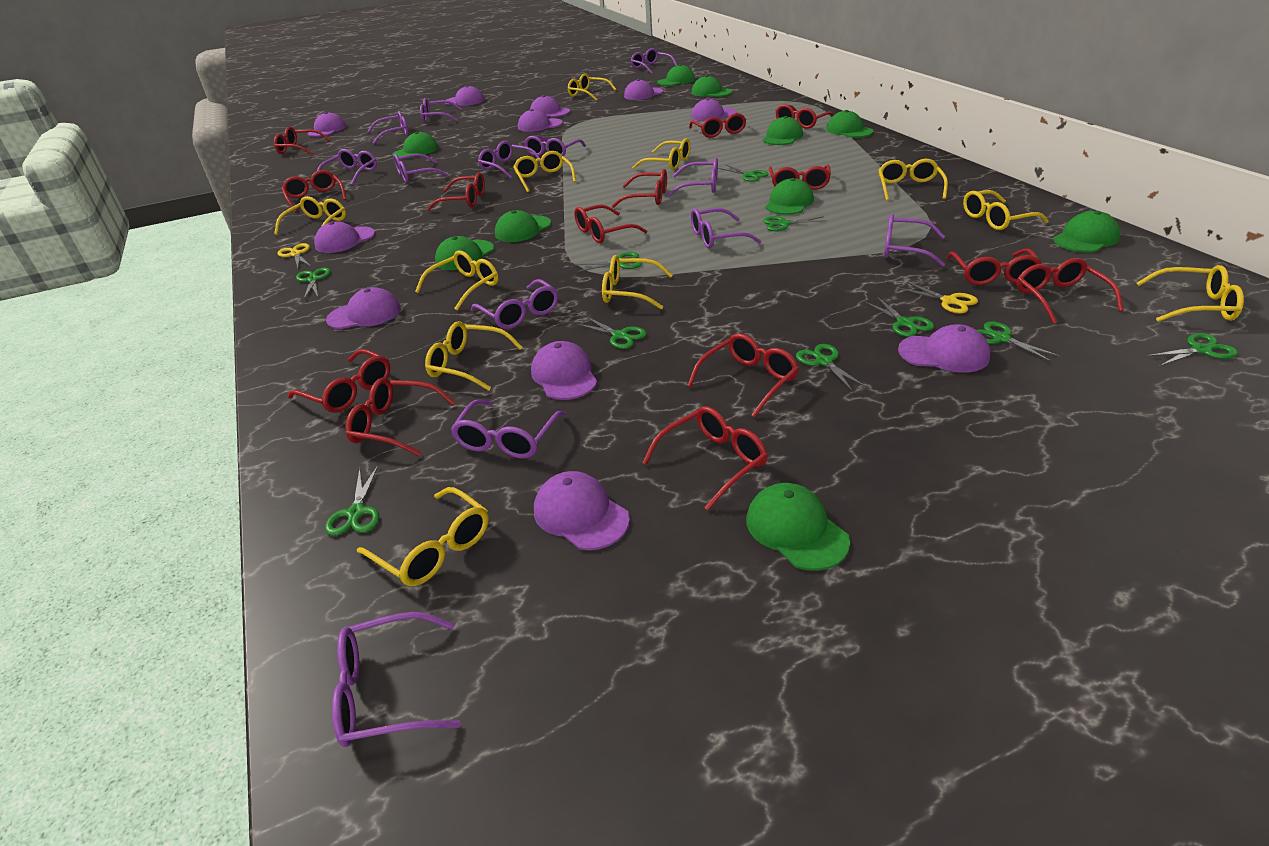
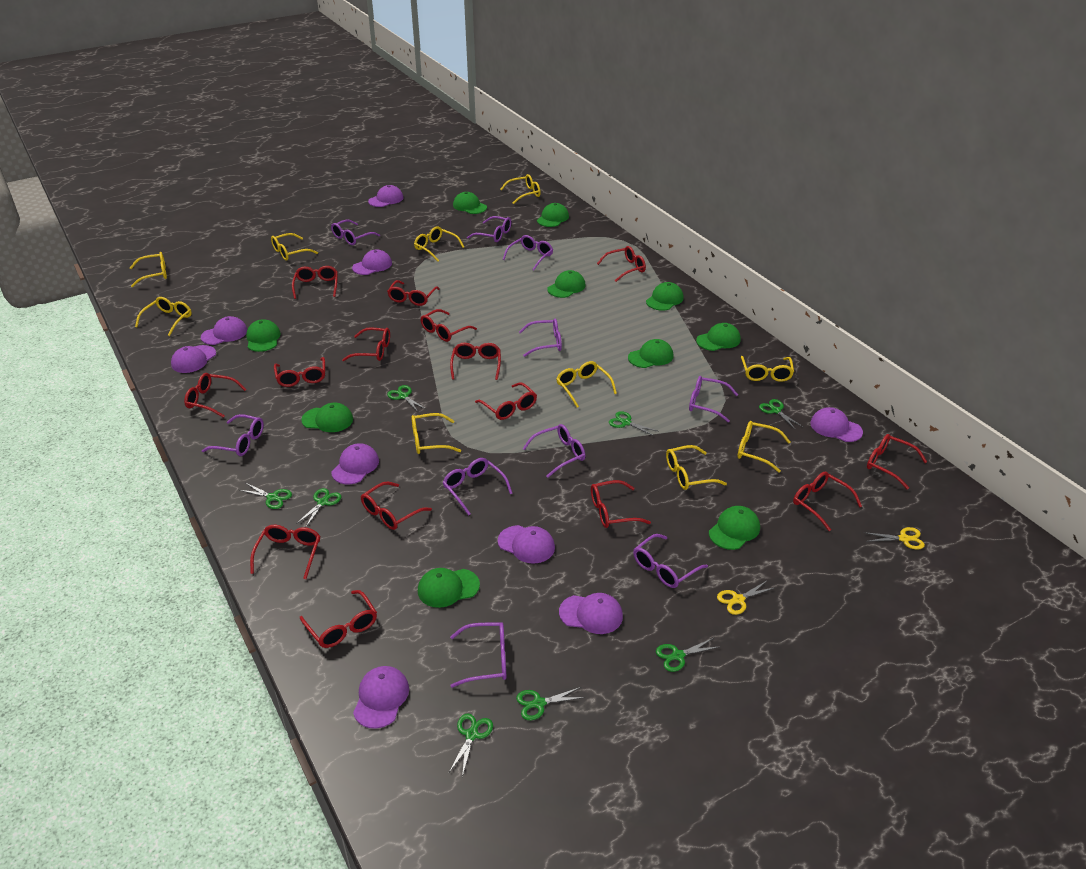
green scissors: [296,268,331,299] [325,466,379,536] [575,252,642,272] [577,317,647,349] [718,164,769,182] [763,216,825,231] [796,344,867,392] [865,297,934,337] [977,321,1061,363] [1146,333,1238,366] = 10 -> [240,483,292,509] [296,488,341,527] [387,385,427,412] [449,714,493,777] [516,687,585,720] [609,411,658,436] [656,638,721,672] [759,399,803,430] = 8
purple cap: [308,112,346,137] [314,221,375,253] [326,287,401,329] [445,85,484,106] [518,109,563,132] [530,95,570,117] [531,341,597,400] [534,471,630,550] [624,79,663,100] [691,98,737,121] [898,324,990,373] = 11 -> [171,345,216,373] [201,316,247,345] [331,443,379,484] [352,249,392,275] [353,666,409,729] [368,185,403,207] [498,525,555,564] [559,593,623,634] [810,407,863,442] = 9
purple glasses: [317,149,377,185] [332,612,461,747] [367,111,409,144] [394,154,449,183] [420,98,462,123] [451,400,566,459] [471,279,558,329] [478,140,540,179] [524,135,586,156] [631,48,677,74] [667,158,718,196] [691,208,761,248] [884,214,945,267] = 13 -> [202,414,264,456] [331,219,380,245] [443,458,512,515] [450,622,506,688] [467,216,511,242] [503,235,553,271] [519,319,562,357] [523,424,585,478] [633,534,708,588] [689,376,738,422] = 10
red glasses: [274,127,330,155] [282,170,347,213] [288,349,390,413] [345,378,456,456] [427,173,485,211] [574,205,647,243] [612,169,667,208] [642,406,768,510] [687,333,799,418] [689,113,747,138] [769,165,831,190] [776,104,834,129] [947,249,1042,285] [1017,258,1124,324] = 14 -> [184,373,247,418] [250,525,320,579] [274,357,325,387] [292,266,338,299] [300,590,377,648] [342,327,390,361] [361,481,432,530] [387,280,439,306] [421,309,477,342] [450,343,501,380] [475,382,537,420] [591,480,651,528] [597,246,646,282] [793,472,862,531] [867,434,927,490] = 15
yellow glasses: [274,196,346,235] [357,487,489,586] [415,250,498,311] [425,321,523,391] [513,151,576,192] [568,73,616,101] [602,255,673,309] [632,138,690,170] [878,159,948,201] [963,190,1049,230] [1136,265,1244,322] = 11 -> [130,252,167,287] [135,297,192,336] [271,233,318,260] [411,413,461,454] [414,226,464,262] [500,174,541,204] [556,361,617,408] [666,445,727,490] [738,421,790,473] [741,356,794,382] = 10

